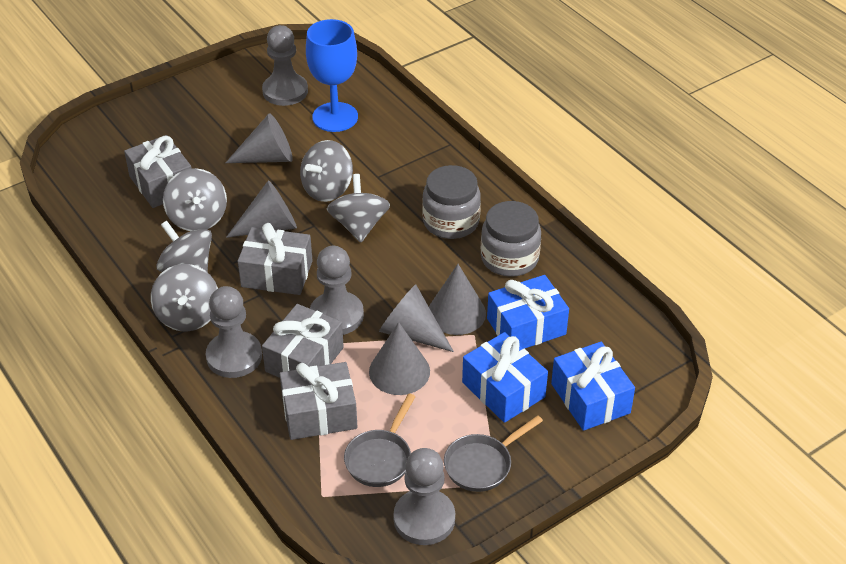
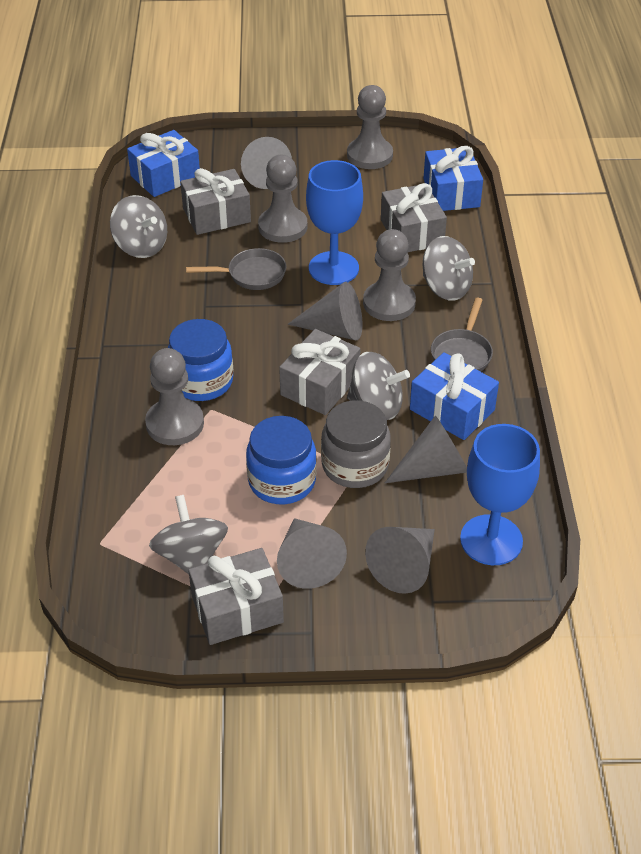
blue goblet: [306,19,358,132] = 1 -> [306,160,363,285] [460,424,540,565] = 2
blue jar: none = 0 -> [168,319,233,401] [246,416,317,504] = 2
grey jar: [422,165,481,239] [481,201,541,277] = 2 -> [321,400,391,488] = 1
grey spinning top: [151,264,218,332] [156,220,212,272] [163,168,227,231] [300,140,353,202] [327,174,390,242] = 5 -> [110,195,167,258] [149,495,228,574] [347,352,410,420] [423,236,475,301] = 4

